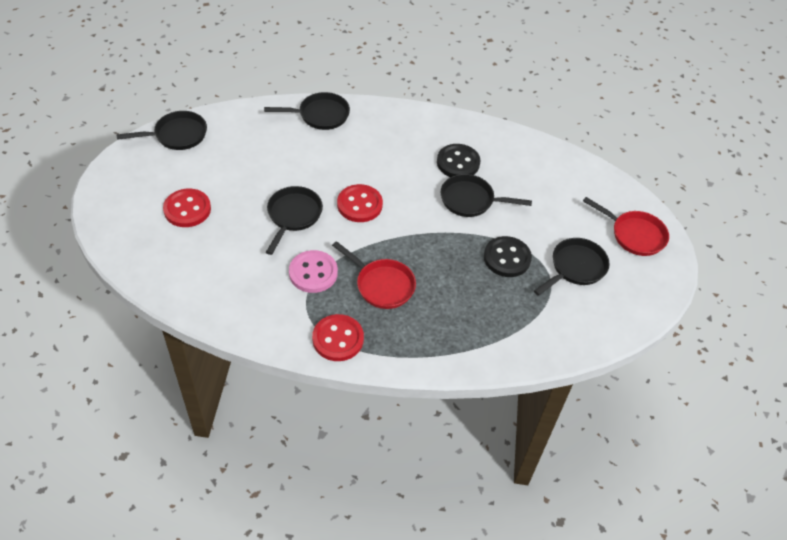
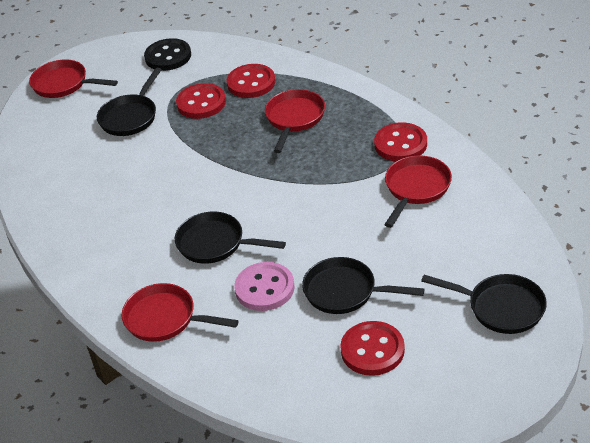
black button: [437,144,480,177] [484,236,532,277] = 2 -> [144,38,191,71] = 1
black pan: [116,111,207,150] [264,92,350,130] [266,186,323,255] [440,174,532,217] [534,238,610,296] = 5 -> [97,68,162,136] [175,212,286,264] [302,257,424,314] [421,274,547,334] = 4
red button: [163,189,211,227] [312,314,364,361] [337,184,383,222] = 3 -> [176,83,226,119] [226,64,275,98] [340,321,405,376] [374,122,427,161] = 4
red pan: [332,241,416,309] [583,197,669,256] = 2 -> [29,60,118,98] [122,283,239,342] [265,89,325,153] [384,155,452,228] = 4

